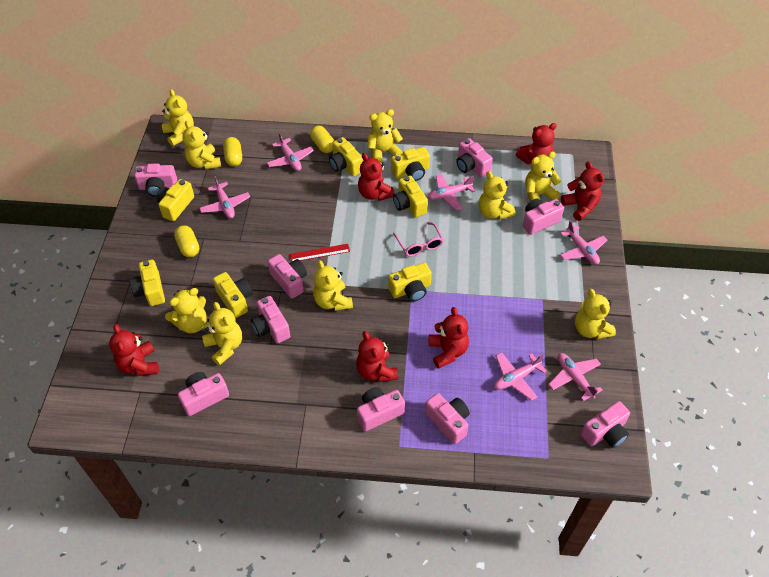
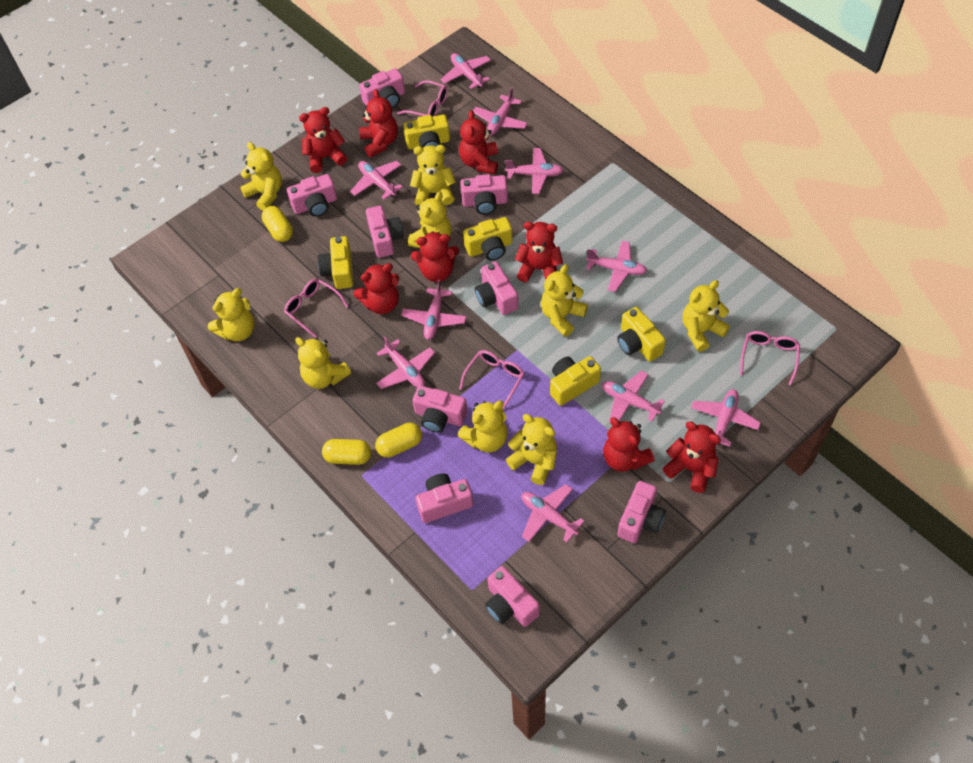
pink glasses: [393,222,444,256] = 1 -> [284,279,349,338] [397,80,448,117] [459,350,525,410] [740,331,800,385] = 4
pink plane: [199,176,250,219] [267,132,314,171] [428,174,475,210] [494,352,547,401] [548,353,603,401] [560,220,607,265] = 6 -> [350,161,403,200] [376,336,435,389] [401,280,466,340] [441,53,491,89] [473,87,528,135] [505,148,563,194] [522,484,584,542] [586,241,647,292] [602,371,665,423] [691,389,761,447] = 10
red ruler: [290,244,350,262] = 1 -> none = 0
red teddy bear: [109,324,159,376] [356,331,398,382] [358,153,395,201] [428,307,469,369] [516,123,557,165] [561,161,604,221] = 6 -> [299,107,347,173] [354,263,399,314] [359,89,398,157] [411,231,459,282] [459,110,498,174] [515,222,563,282] [603,417,655,472] [663,422,721,493] = 8
yellow camera: [129,260,165,306] [156,179,194,221] [213,272,253,318] [329,137,363,176] [388,262,432,301] [391,147,430,181] [393,175,428,217] = 7 -> [318,236,353,289] [403,115,450,150] [463,217,513,261] [550,356,601,406] [617,307,666,361] = 5

